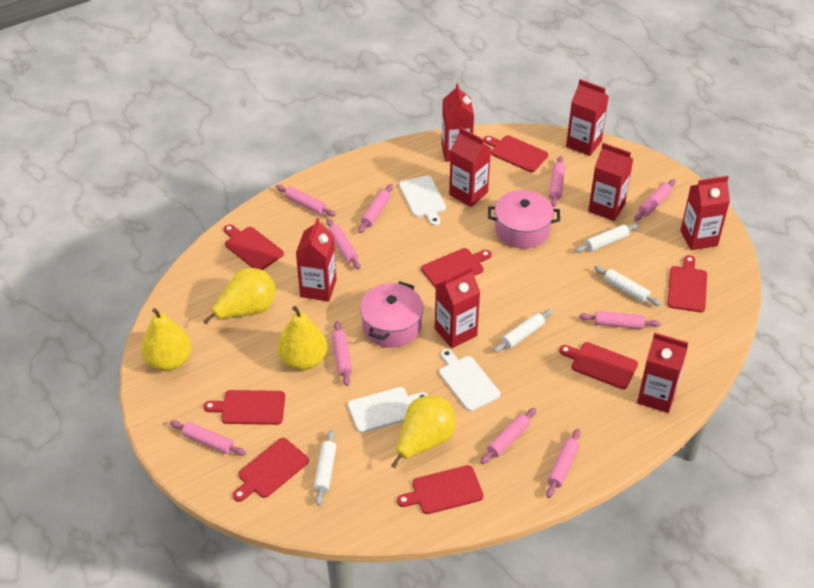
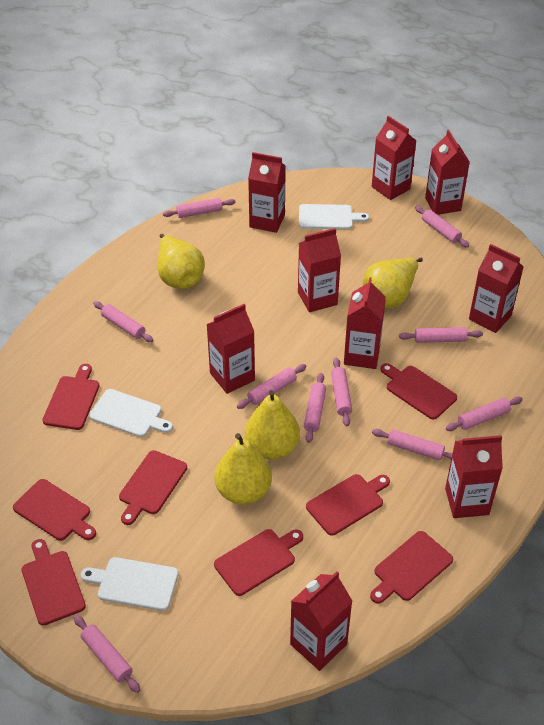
pink pot: [360,281,423,348] [488,190,560,248] = 2 -> none = 0
red carton: [296,218,337,301] [435,266,480,348] [442,83,474,162] [449,127,491,207] [566,79,609,156] [588,143,633,221] [637,333,688,413] [680,176,730,250] = 8 -> [206,304,255,394] [248,152,286,233] [290,571,352,671] [298,228,341,312] [344,277,386,369] [372,116,416,200] [425,130,470,215] [445,435,503,518] [469,244,524,333] = 9
white rolling pin: [314,430,336,505] [493,309,553,353] [575,223,639,253] [594,266,661,306] = 4 -> none = 0

